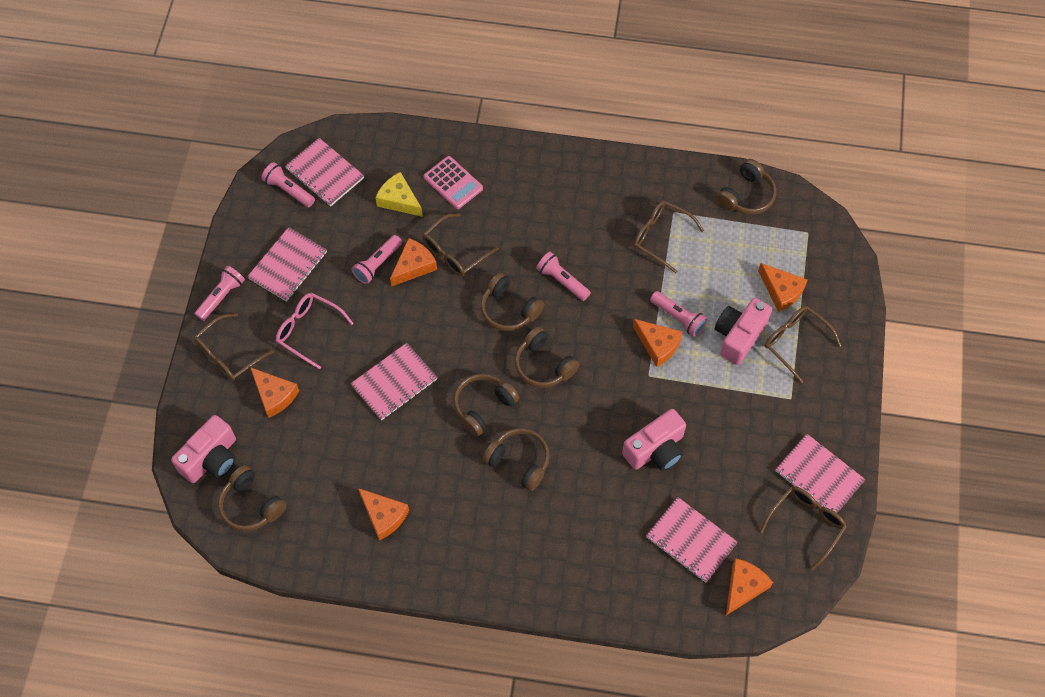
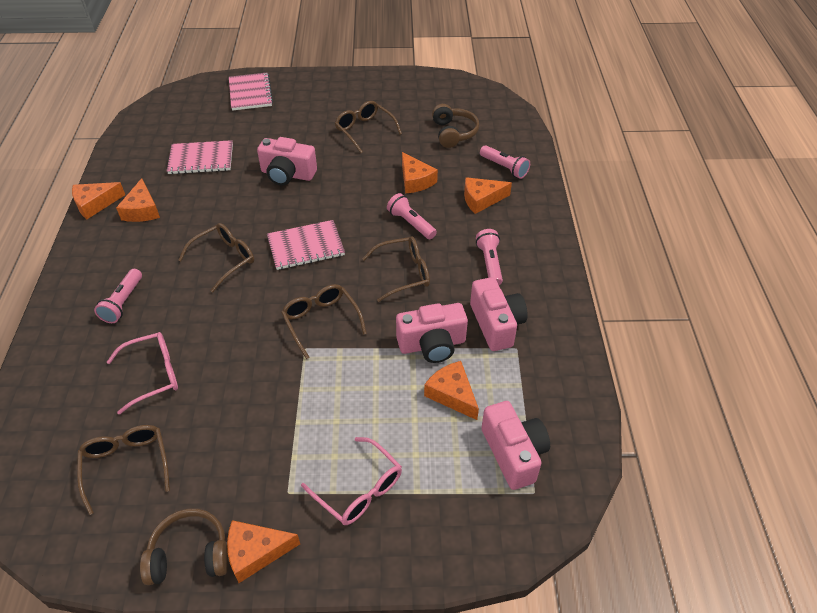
brown headphones: [218,465,286,531] [453,374,519,436] [481,273,544,331] [483,428,550,491] [515,327,579,388] [716,159,776,215] = 6 -> [140,509,229,585] [432,104,479,148] = 2
pink calculator: [424,156,483,209] = 1 -> none = 0
pink camera: [171,415,236,483] [622,409,686,471] [715,298,772,365] = 3 -> [257,137,317,185] [396,303,468,363] [470,277,528,351] [481,401,550,490] = 4
pink flashlight: [195,266,245,321] [261,162,315,207] [351,235,402,284] [536,252,591,301] [650,291,707,337] = 5 -> [94,269,142,323] [387,193,437,239] [476,229,503,285] [480,145,530,179] = 4
pink glasses: [276,293,354,370] = 1 -> [107,332,178,414] [301,437,402,525] = 2
pink notebook: [247,227,327,302] [285,138,364,207] [351,343,438,421] [646,497,738,583] [775,434,866,513] = 5 -> [167,140,233,174] [229,72,273,111] [267,220,345,270] = 3
yellow cheese: [375,172,423,217] = 1 -> none = 0

